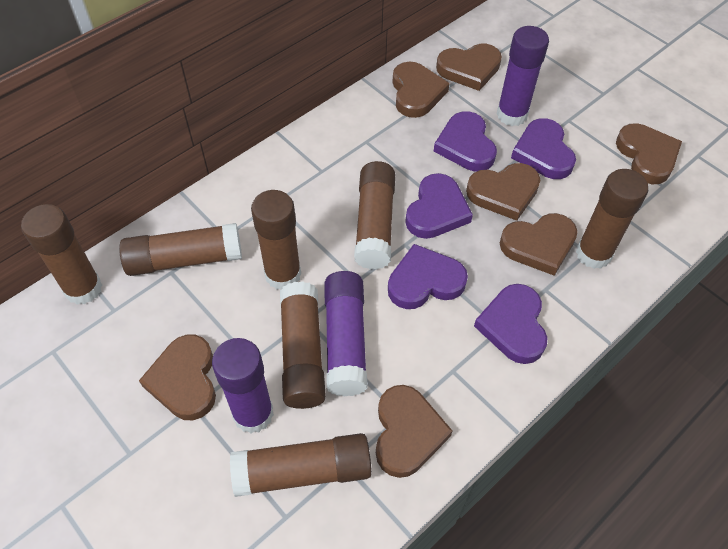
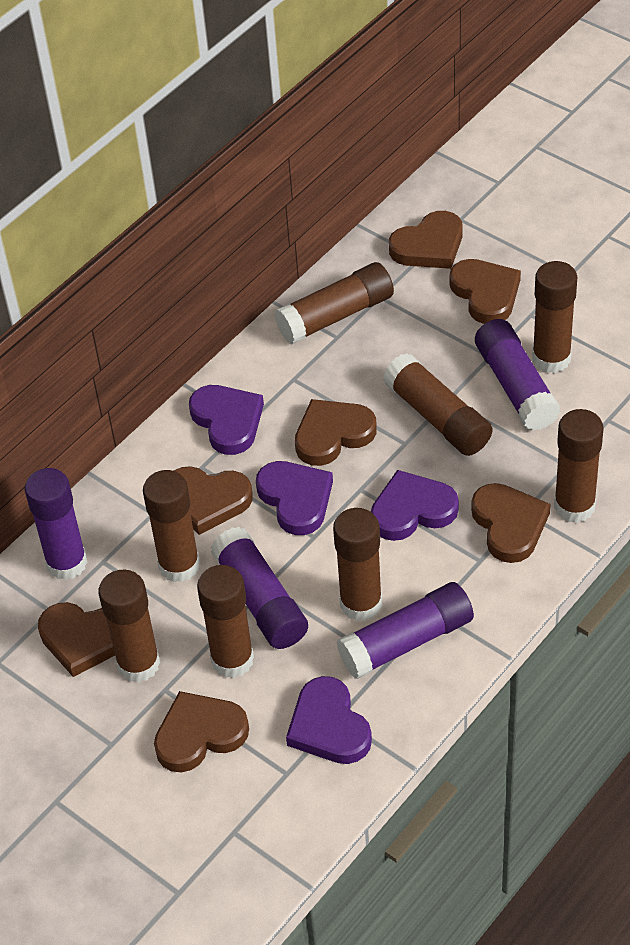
brown glue stick: [21,204,102,305] [119,223,242,276] [230,433,372,497] [251,190,301,290] [280,281,326,409] [354,161,395,269] [576,169,648,269] = 7 -> [98,570,160,682] [143,470,200,582] [197,565,254,678] [275,262,394,344] [333,508,382,621] [383,353,492,456] [532,261,577,373] [554,409,604,523] = 8
purple glue stick: [212,338,274,433] [324,271,368,396] [497,26,549,126] = 3 -> [24,468,88,580] [211,527,308,649] [337,582,474,679] [475,319,560,431] = 4
purple heart: [388,244,468,309] [405,173,473,239] [433,111,497,172] [474,284,548,364] [511,118,576,179] = 5 -> [189,385,264,455] [256,461,333,535] [286,676,372,764] [371,470,459,541] = 4

